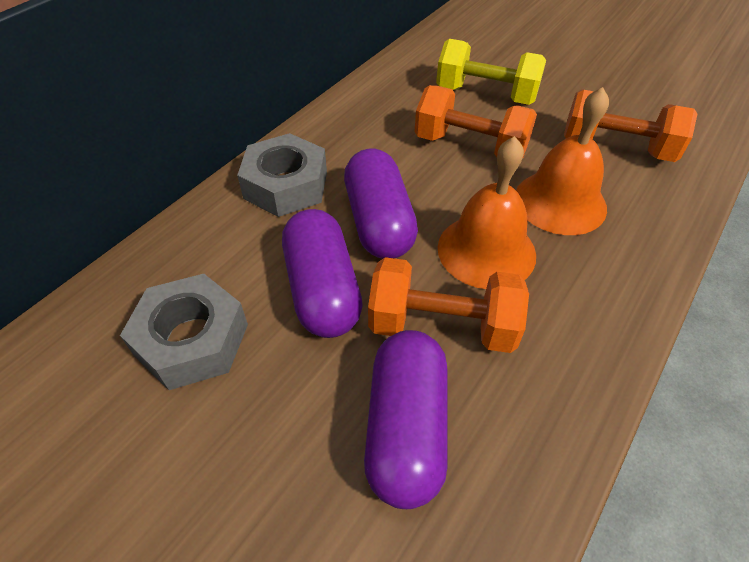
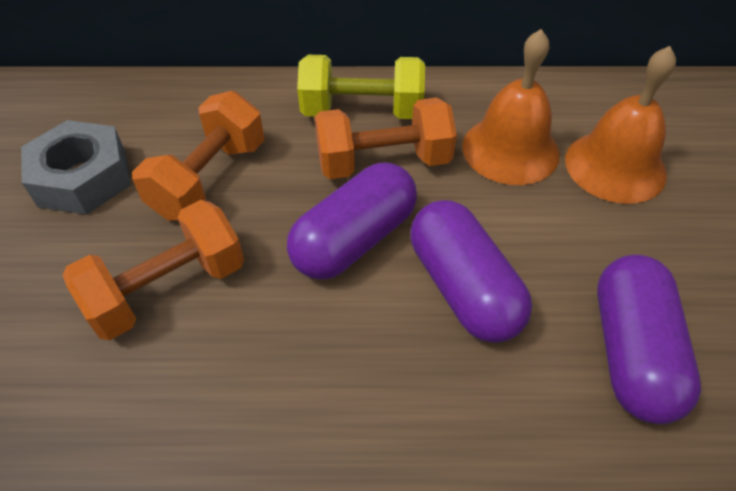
grey nut: [120,274,248,390] [237,133,327,217] = 2 -> [21,120,131,215] = 1

